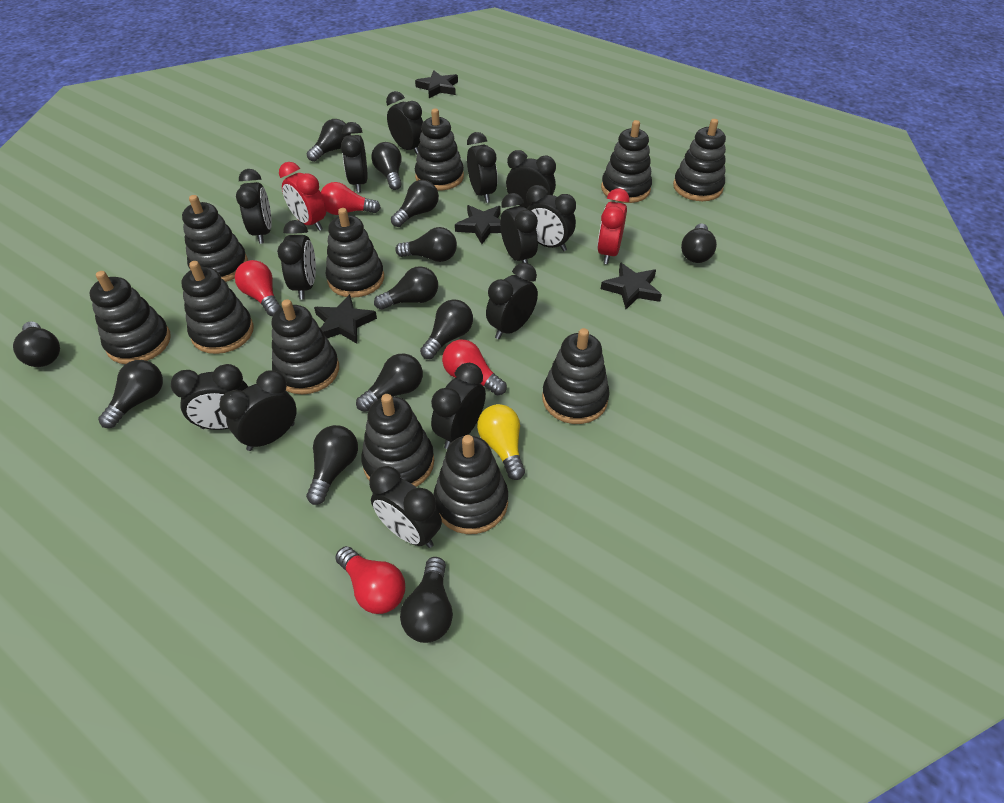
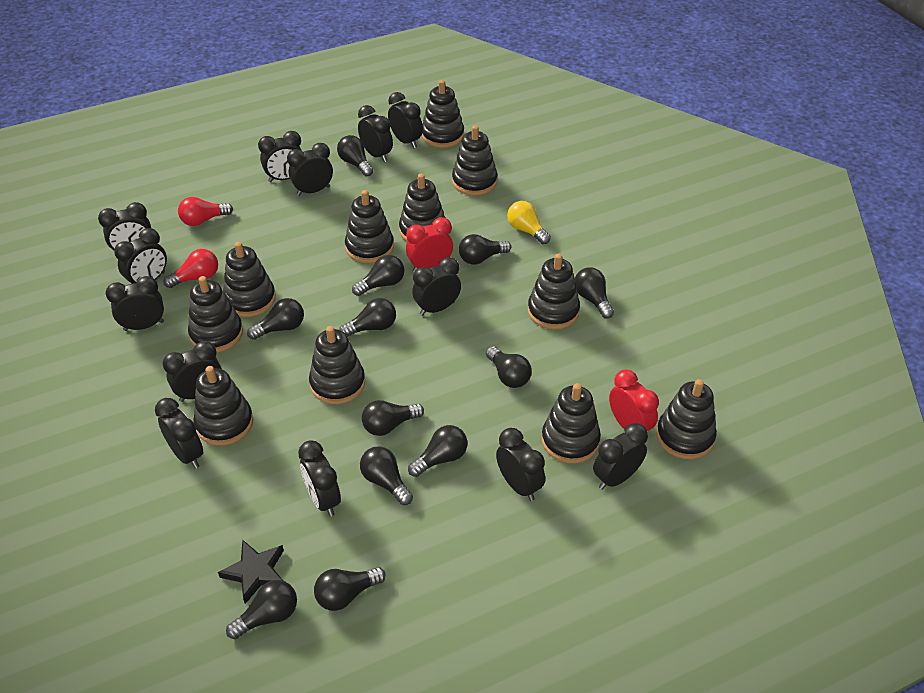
black star: [314,294,377,344] [415,70,458,98] [455,205,501,244] [601,262,662,309] = 4 -> [218,540,284,604] = 1
red light bulb: [235,260,281,316] [321,182,381,215] [335,546,405,614] [442,340,507,396] = 4 -> [163,249,218,288] [178,197,233,226] = 2

